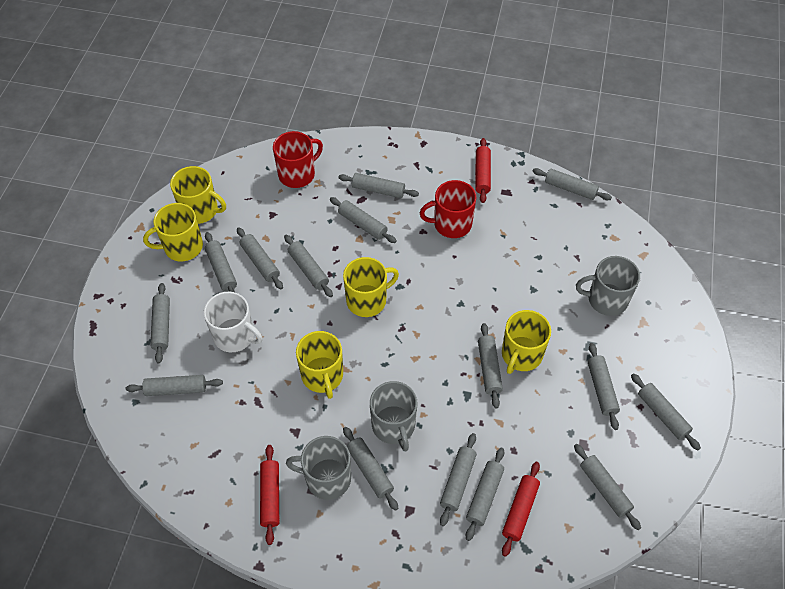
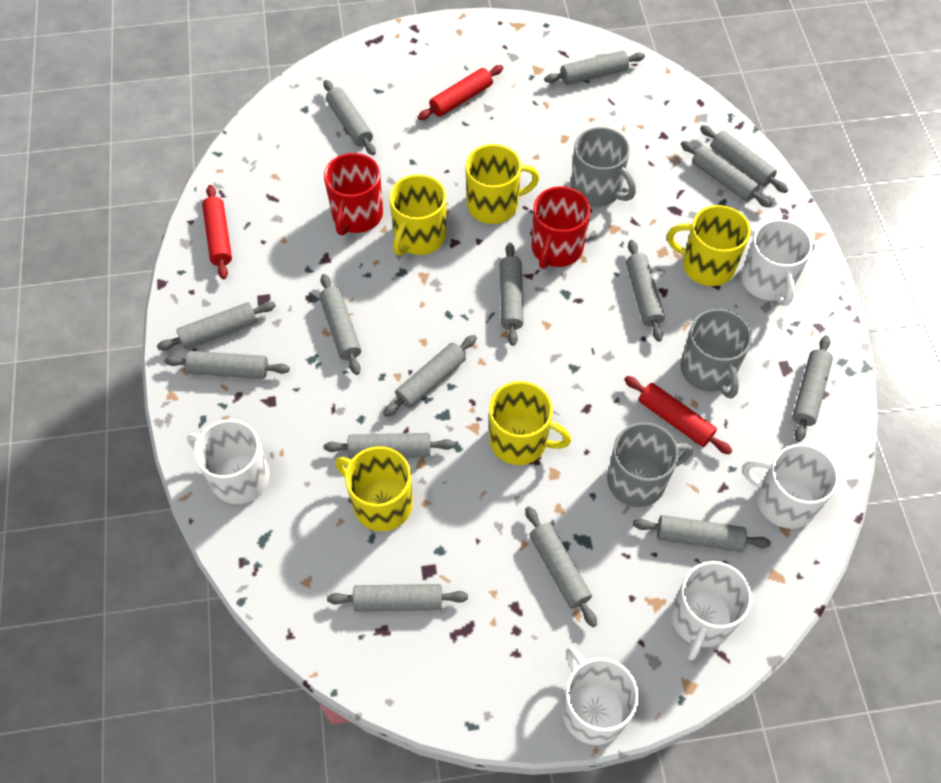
white mug: [204,292,262,352] = 1 -> [187,419,269,504] [562,647,639,745] [671,561,752,660] [741,219,813,306] [742,444,839,529] = 5

